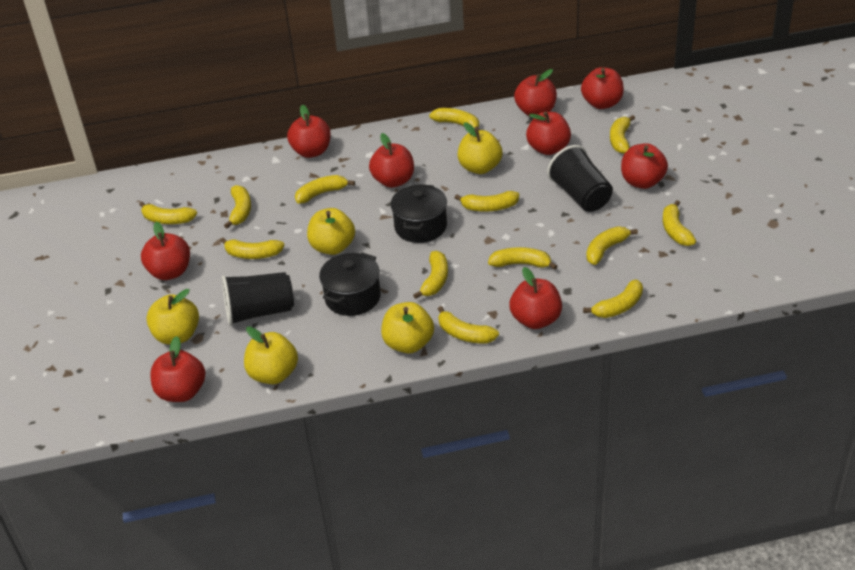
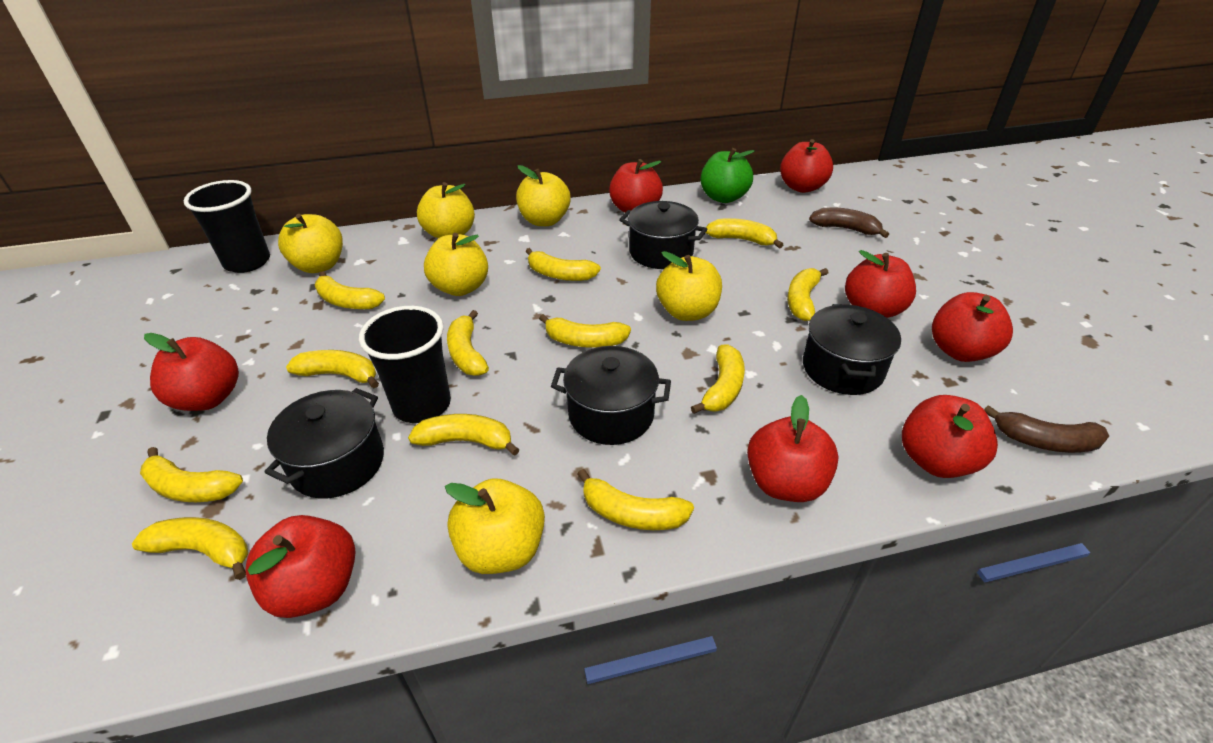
black pot: [319,252,381,316] [390,184,447,243] = 2 -> [264,388,384,499] [551,346,671,445] [619,201,707,269] [803,304,901,395] = 4
brown banana: none = 0 -> [809,207,889,238] [984,405,1109,453] = 2
green apple: none = 0 -> [701,148,754,203] = 1
red apple: [141,222,190,280] [150,336,205,402] [287,105,331,158] [369,133,414,188] [509,267,562,329] [514,69,557,116] [526,112,571,155] [581,67,624,109] [621,143,668,189] = 9 -> [144,333,239,411] [245,515,355,618] [609,159,663,212] [747,395,839,502] [780,139,833,193] [845,250,916,318] [902,395,998,478] [932,292,1013,362] = 8
yellow apple: [146,289,199,345] [244,326,298,384] [307,208,355,255] [381,302,434,353] [458,122,502,174] = 5 -> [278,214,343,273] [417,182,475,239] [424,233,488,296] [445,479,545,574] [516,165,571,226] [656,251,722,321] = 6
yellow banana: [139,202,197,224] [220,238,284,259] [224,185,251,228] [295,175,355,203] [413,251,448,299] [429,108,480,130] [438,306,499,343] [455,191,519,212] [488,247,557,270] [583,280,643,318] [586,227,638,265] [610,115,635,154] [663,200,696,246] = 13 -> [132,517,248,580] [140,447,243,502] [286,350,379,388] [315,271,385,309] [408,414,520,456] [447,310,489,376] [525,248,601,281] [539,314,631,348] [577,469,694,530] [691,344,745,414] [706,218,783,249] [787,268,829,321] = 12

